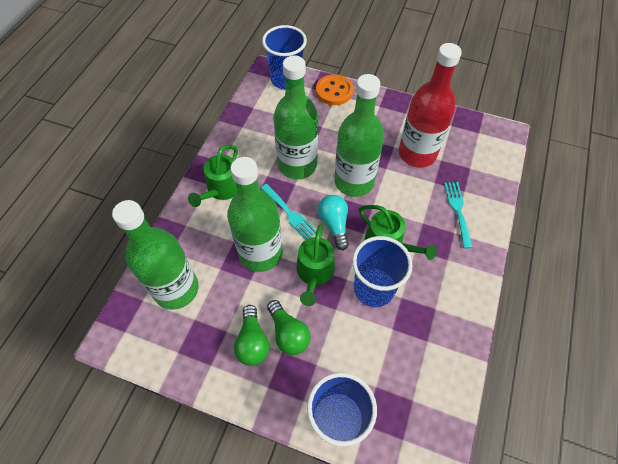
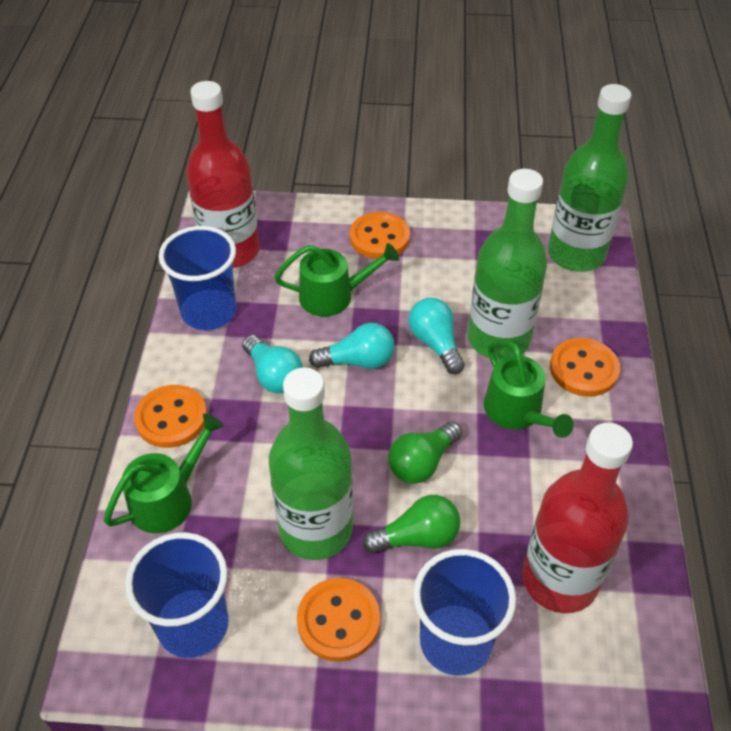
green bottle: [112,200,199,310] [227,157,283,272] [273,55,318,179] [334,74,384,197] = 4 -> [269,368,353,560] [468,169,547,360] [548,84,631,272] = 3
orange button: [316,74,354,105] = 1 -> [134,385,207,448] [297,578,380,662] [350,212,410,259] [550,338,620,397] = 4
red bottle: [399,43,462,168] = 1 -> [186,81,260,268] [522,423,633,613] = 2
turquoise fork: [261,184,316,240] [444,182,473,248] = 2 -> none = 0
turquoise light bulb: [318,195,349,250] = 1 -> [242,335,303,394] [309,323,395,369] [408,298,465,374] = 3

